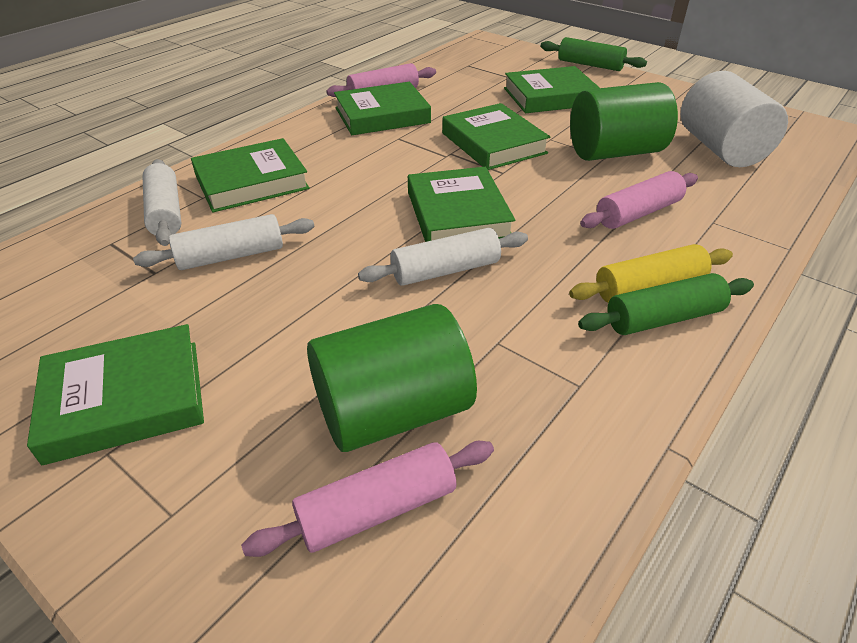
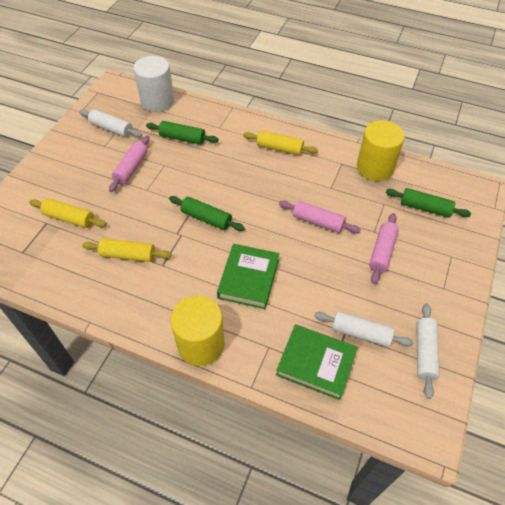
green book: [27,324,204,465] [191,138,310,212] [334,82,431,135] [408,167,515,242] [442,103,550,170] [504,66,600,113] = 6 -> [217,244,279,309] [276,324,358,400] = 2
green cylinder: [307,304,477,452] [570,82,678,161] = 2 -> none = 0
green rolling pin: [541,37,647,71] [578,273,754,335] = 2 -> [146,121,219,145] [169,196,245,231] [386,188,471,218] = 3
yellow cylinder: none = 0 -> [170,296,225,366] [357,120,405,181] = 2
yellow rolling pin: [569,244,733,303] = 1 -> [29,198,106,228] [82,238,171,262] [243,130,318,155] = 3

